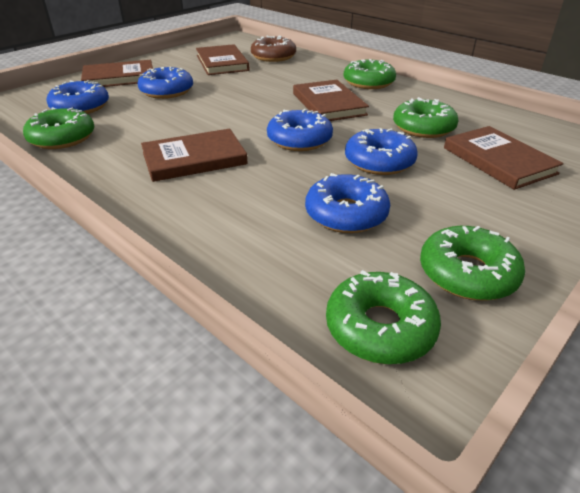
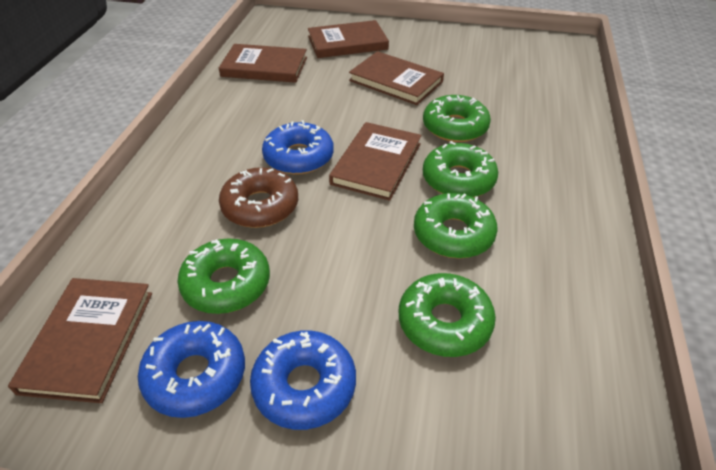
blue donut: [46,80,109,114] [137,67,193,99] [267,109,333,151] [305,173,390,233] [345,128,418,175] = 5 -> [138,321,245,418] [250,330,356,430] [262,120,334,175] = 3

